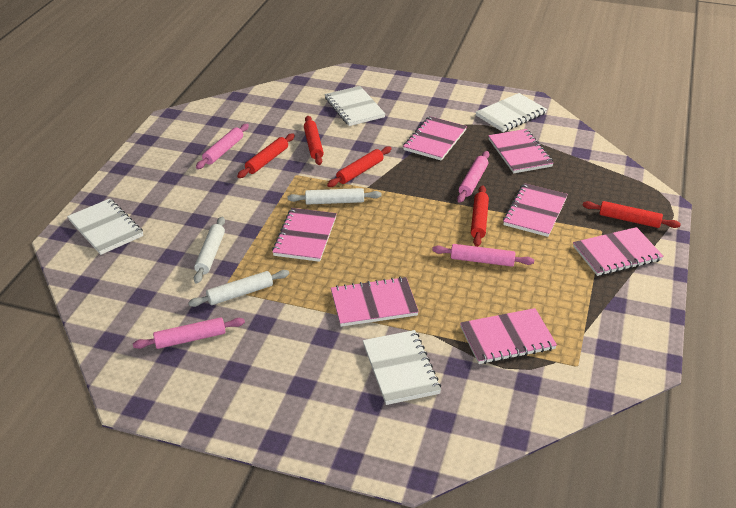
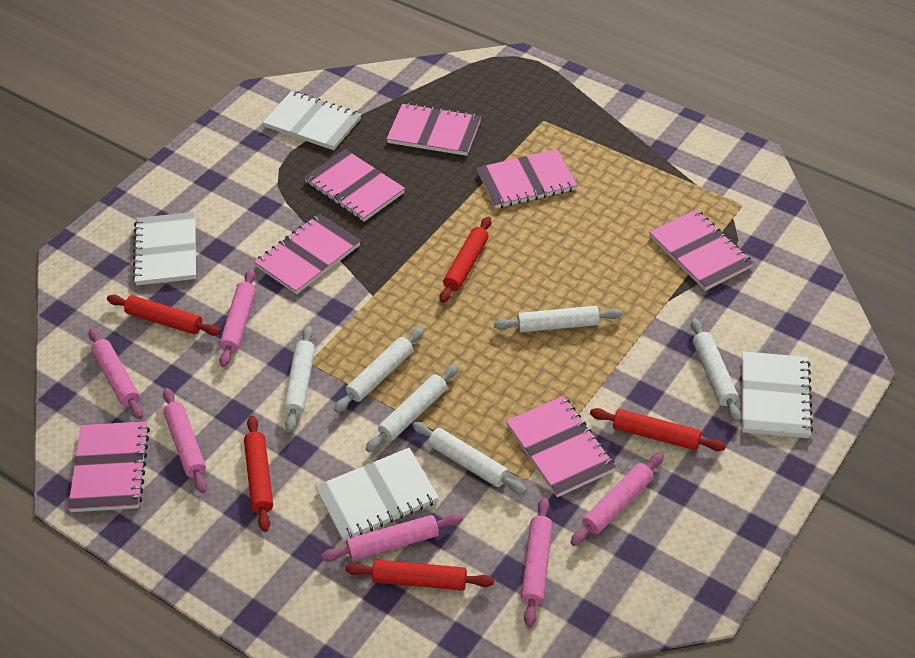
pink rolling pin: [133,317,245,349] [196,124,249,169] [432,244,534,267] [457,151,489,203] = 4 -> [88,328,143,419] [163,388,207,493] [219,269,256,367] [321,514,463,562] [521,497,553,627] [570,452,664,546] = 6
white rolling pin: [188,270,289,307] [194,217,225,284] [288,188,382,205] = 3 -> [283,326,315,432] [334,327,424,413] [365,365,458,452] [412,422,527,494] [494,306,623,332] [691,318,741,422] = 6

